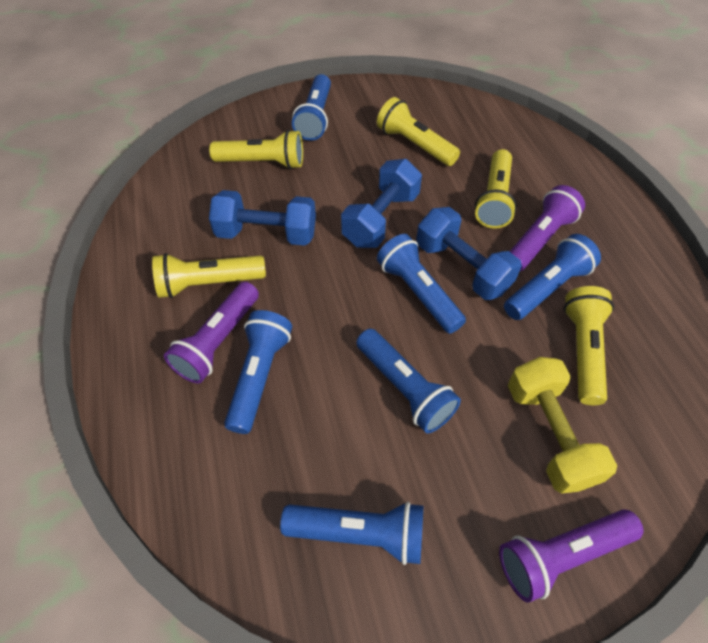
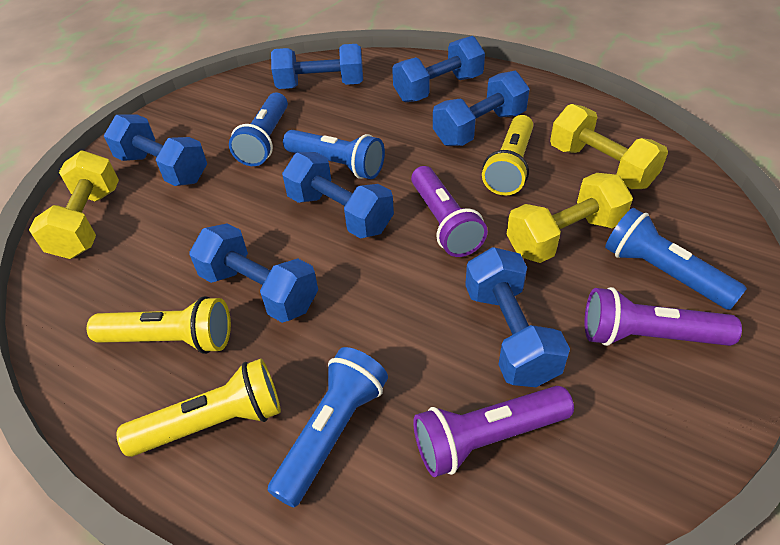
blue dumbbell: [209,190,316,246] [341,159,422,248] [416,207,522,300] = 3 -> [104,114,207,186] [189,223,318,323] [271,44,363,89] [282,152,394,239] [392,36,485,102] [433,71,530,146] [465,247,570,387] = 7
blue flashlight: [224,310,292,434] [280,502,423,565] [292,74,331,141] [356,329,461,433] [377,234,466,334] [504,234,601,320] = 6 -> [229,93,288,166] [267,347,388,508] [283,130,385,179] [605,208,747,310] = 4
yellow dumbbell: [508,357,618,494] = 1 -> [29,150,119,259] [506,173,633,263] [550,104,668,189] = 3
yellow flashlight: [152,253,266,298] [209,130,303,169] [377,97,460,166] [475,149,517,229] [564,286,614,405] = 5 -> [87,296,231,354] [116,359,281,457] [482,115,533,196] = 3

